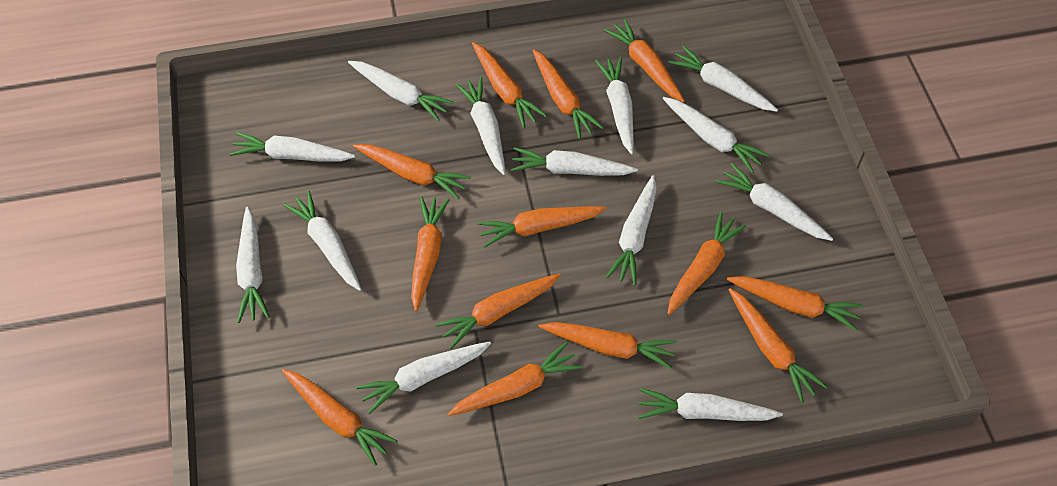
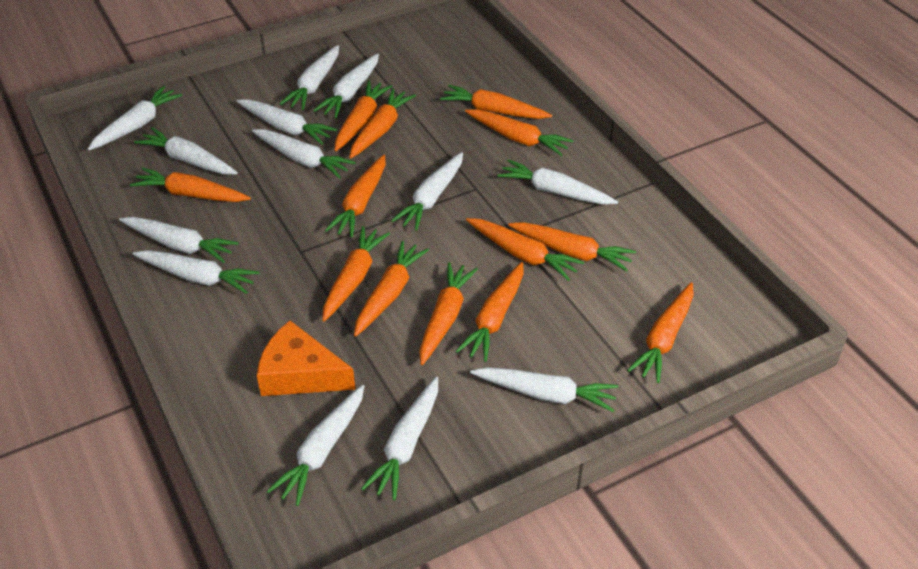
orange cheese: none = 0 -> [257,321,355,396] = 1

